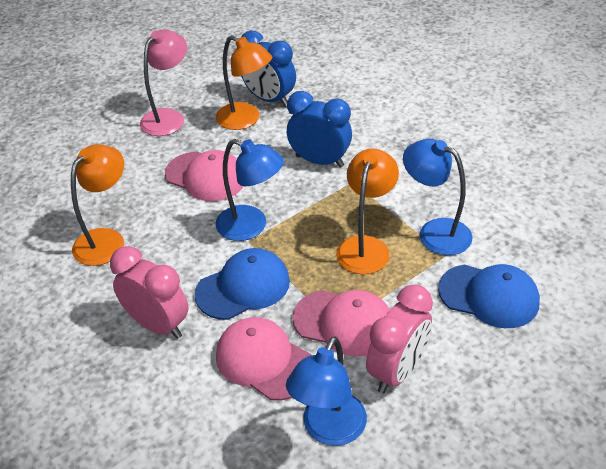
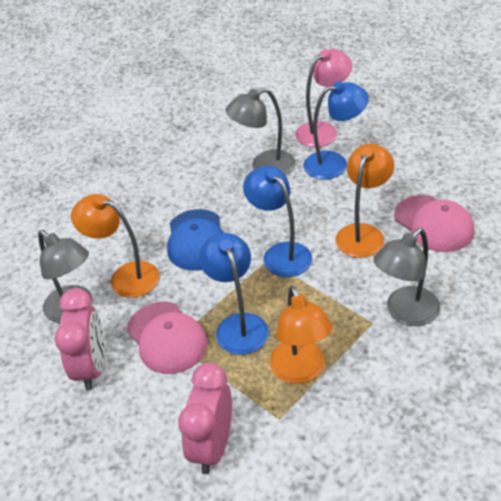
blue cap: [195,248,290,320] [438,264,540,328] = 2 -> [167,209,224,271] = 1
blue clock: [241,30,296,107] [287,91,352,168] = 2 -> none = 0
grey lamp: none = 0 -> [38,230,93,323] [226,88,295,175] [373,228,440,326] = 3
pink cap: [165,150,244,201] [216,317,312,401] [293,290,390,357] = 3 -> [127,302,207,374] [394,195,474,252] = 2

